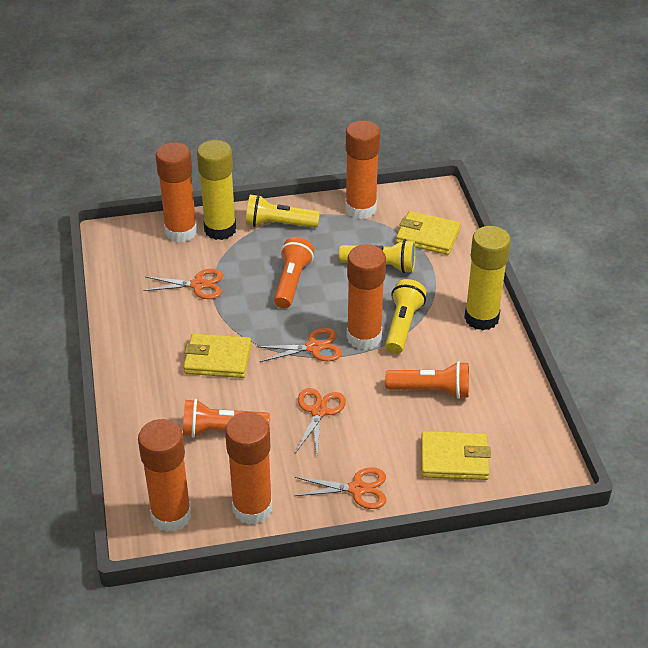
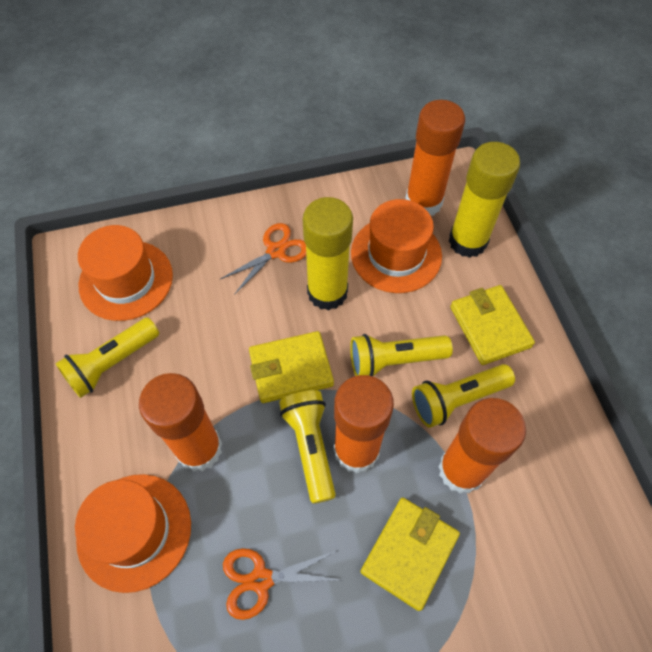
orange flashlight: [183,399,270,438] [274,237,314,308] [385,361,469,399] = 3 -> none = 0
orange glue stick: [138,419,191,532] [155,142,197,242] [225,412,272,525] [345,120,380,219] [347,244,386,350] = 5 -> [139,373,222,472] [334,375,394,473] [405,100,465,216] [438,398,526,494] = 4
orange hat: none = 0 -> [75,474,191,593] [78,225,173,321] [351,199,442,293] = 3
orange scissors: [143,269,223,299] [256,328,342,362] [294,467,386,509] [295,388,346,455] = 4 -> [220,223,306,295] [223,548,341,620] = 2
yellow flashlight: [246,194,320,228] [339,239,416,273] [385,279,426,354] = 3 -> [55,317,159,398] [279,390,336,504] [350,334,453,376] [412,364,515,428] = 4

